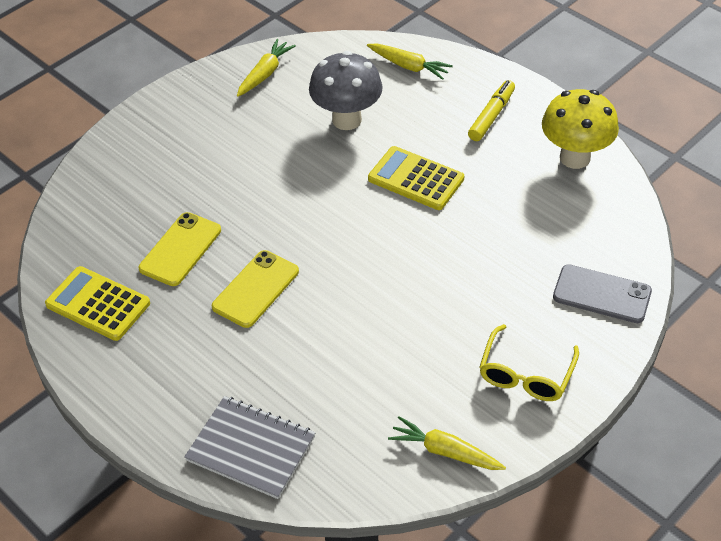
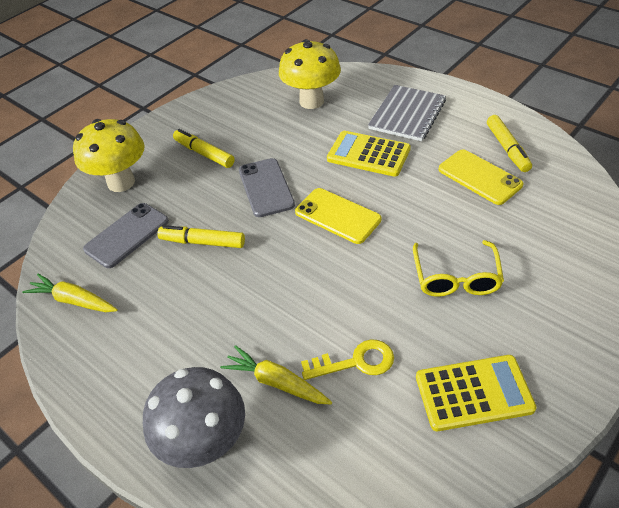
grey phone: [553,264,652,323] = 1 -> [83,203,169,268] [239,158,295,217] = 2
yellow carrot: [237,39,296,97] [367,44,453,80] [388,416,506,470] = 3 -> [22,274,118,312] [220,345,332,404] = 2
yellow key: none = 0 -> [301,339,394,380] = 1
yellow marker: [468,80,515,141] = 1 -> [157,225,245,248] [173,129,235,168] [487,115,532,172] = 3
yellow mushroom: [542,89,619,169] = 1 -> [73,119,144,192] [279,39,341,109] = 2

